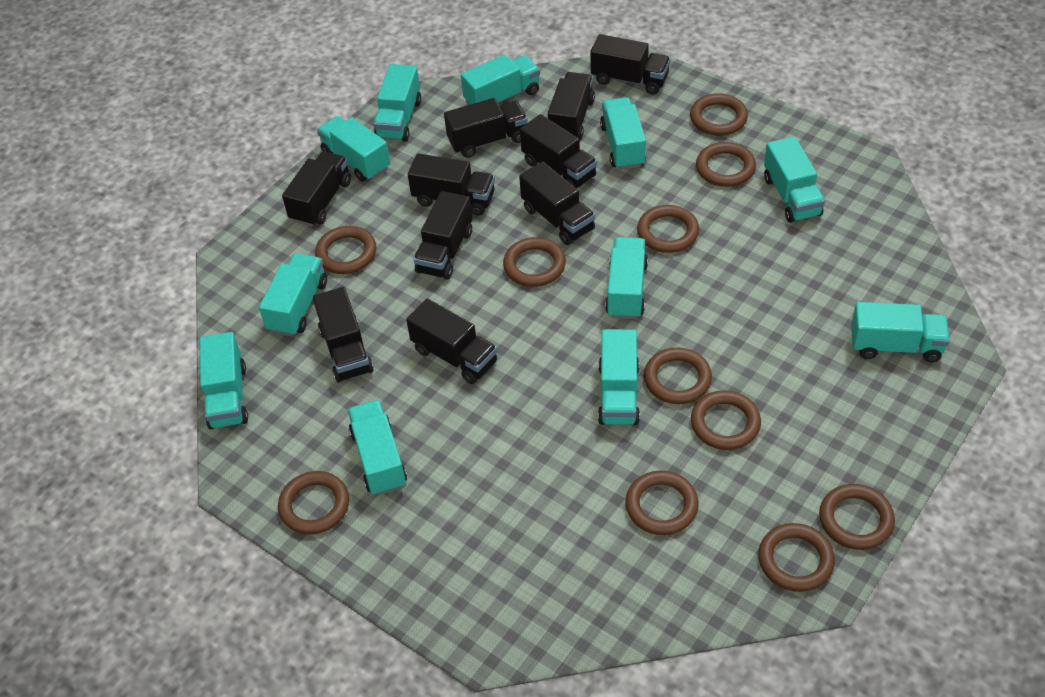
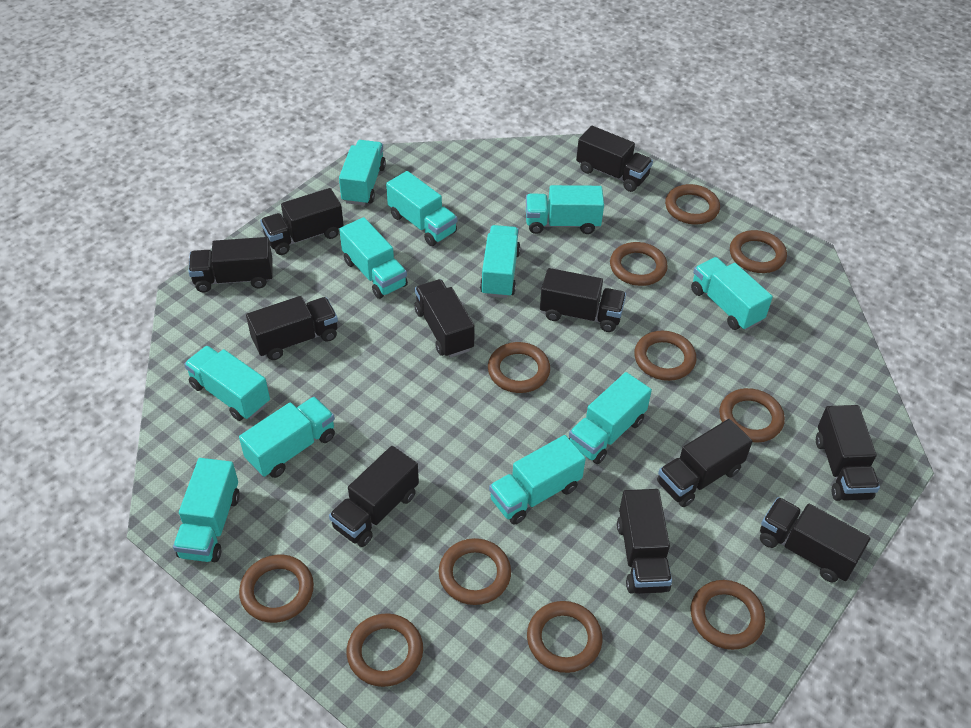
black truck: [282,151,351,226] [313,287,374,382] [406,298,498,384] [408,153,495,216] [413,191,472,280] [444,98,528,158] [519,161,595,245] [520,114,597,189] [548,72,595,140] [590,34,670,94] = 10 -> [188,237,273,292] [246,296,338,360] [260,188,344,255] [329,446,419,547] [414,279,475,357] [540,268,626,332] [576,126,653,192] [617,489,672,594] [657,419,753,507] [760,497,871,582] [816,405,880,501] = 11

